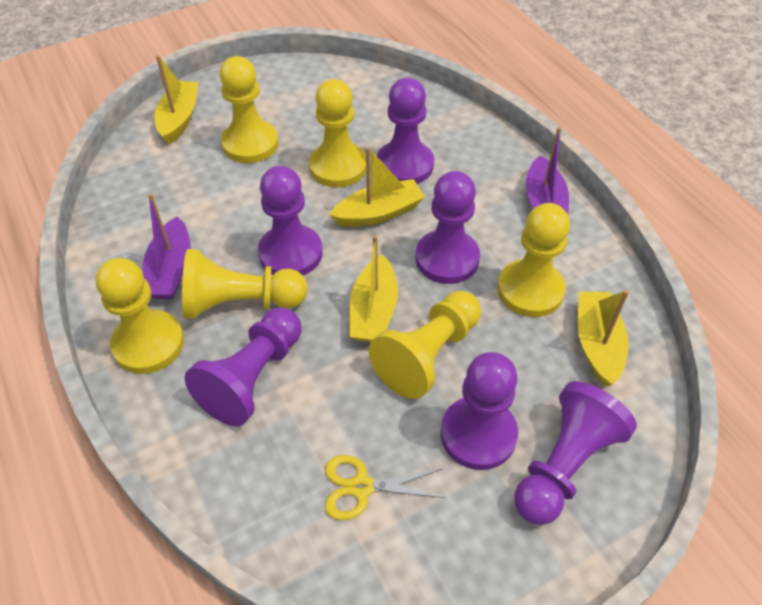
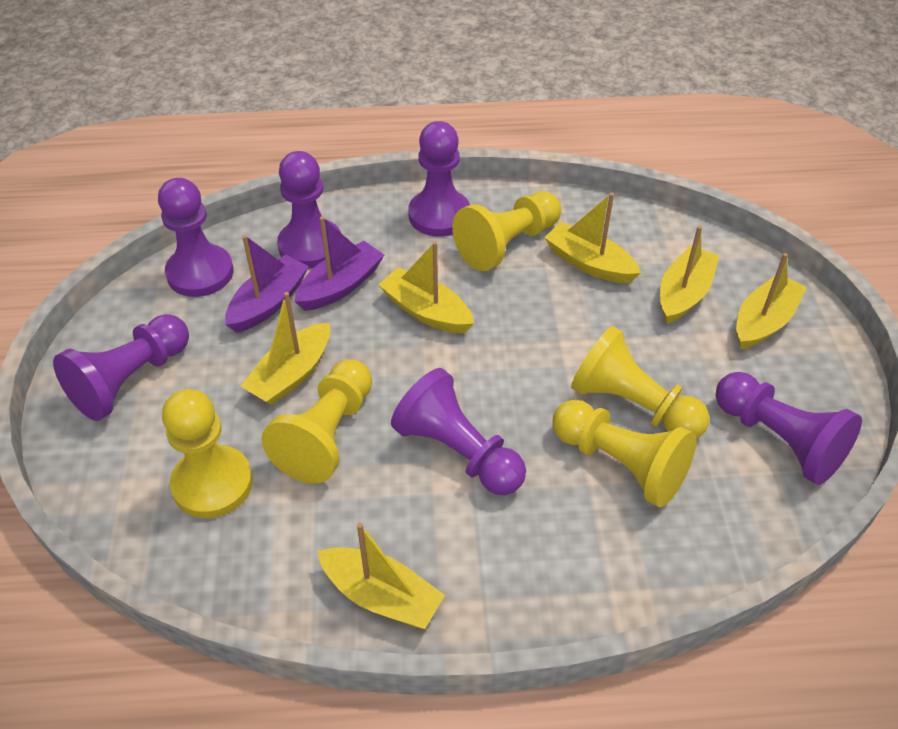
yellow boat: [155,55,198,144] [329,147,425,227] [349,235,398,342] [578,290,629,386] = 4 -> [241,292,330,405] [317,523,445,629] [378,241,474,333] [544,193,641,283] [660,226,719,324] [736,253,807,350] = 6
yellow pawn: [96,258,184,374] [182,249,308,319] [220,56,279,163] [309,79,366,187] [368,291,481,399] [497,203,570,317] = 6 -> [162,389,253,518] [261,360,372,484] [452,191,561,271] [552,399,697,507] [571,326,709,438] = 5
yellow scissors: [325,455,446,520] = 1 -> none = 0

